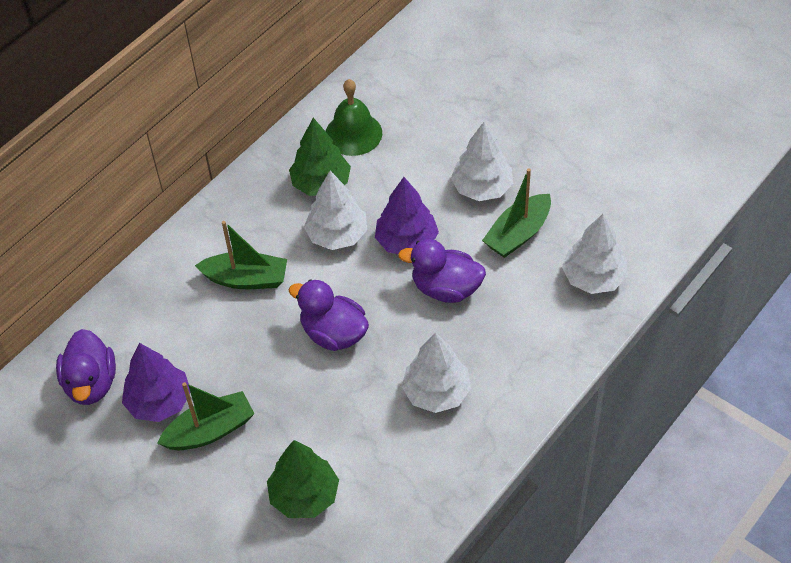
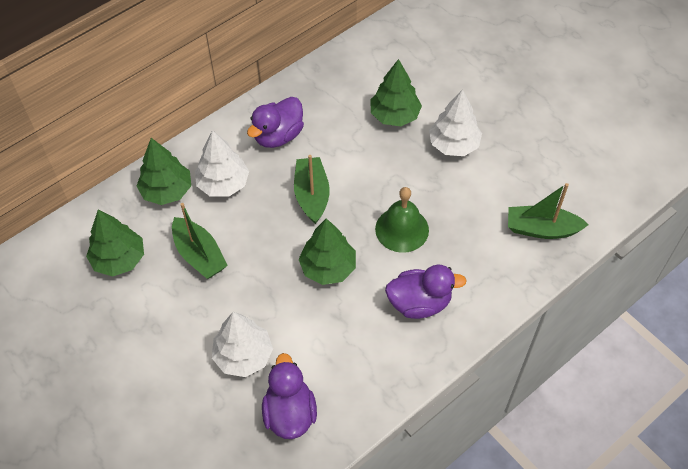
green tree: [267,440,339,518] [289,118,351,196] = 2 -> [86,210,144,277] [137,138,191,205] [299,218,356,285] [370,59,422,126] = 4
purple tree: [122,343,190,422] [375,177,439,254] = 2 -> none = 0
white tree: [304,171,367,250] [402,332,471,413] [451,122,513,201] [562,214,628,294] = 4 -> [195,130,249,197] [212,312,273,377] [429,89,482,156] = 3

